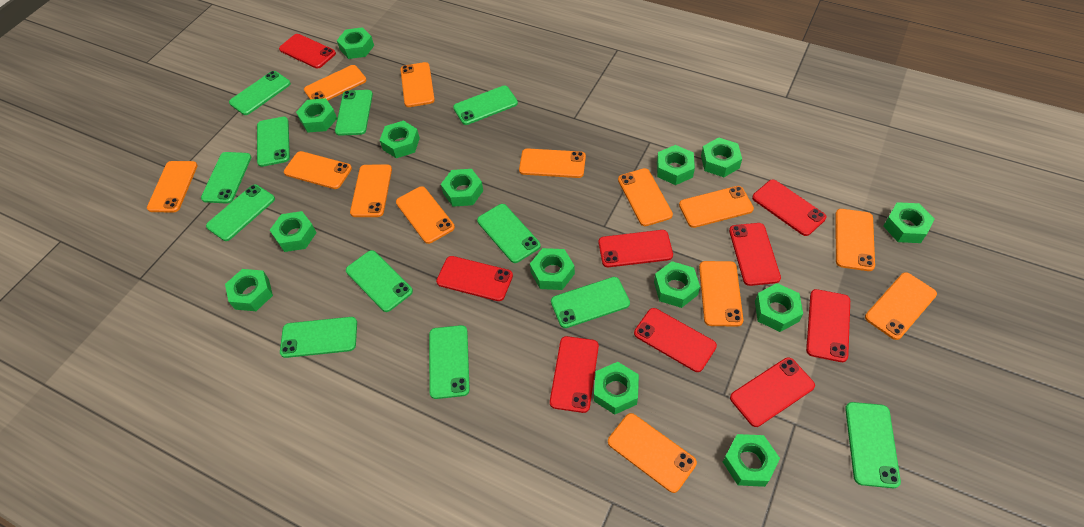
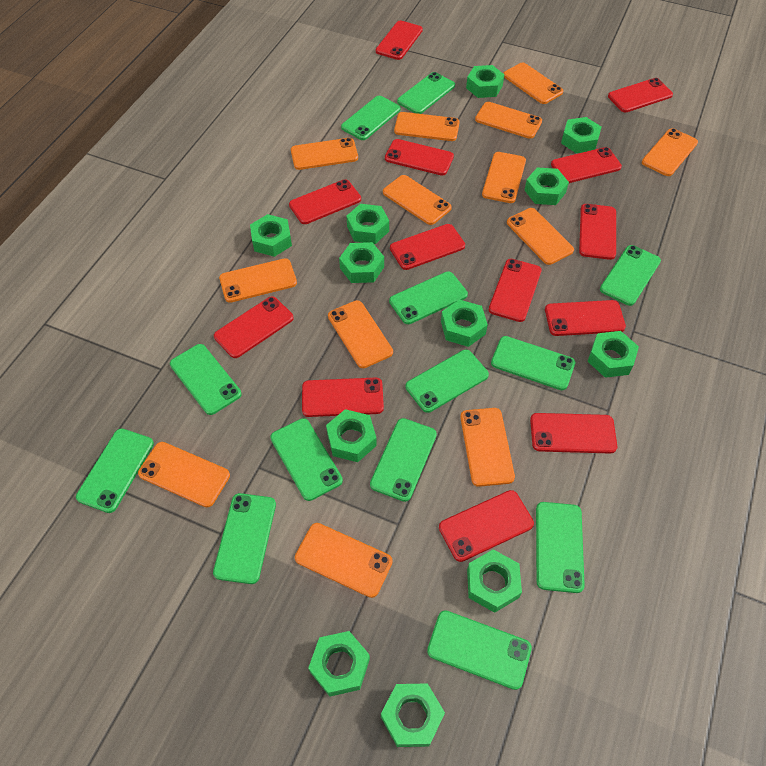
green nut: [225,269,273,311] [270,211,317,252] [296,98,337,132] [337,27,374,59] [380,121,420,158] [441,169,483,207] [530,248,575,290] [594,362,639,415] [654,261,700,308] [657,145,695,185] [701,137,742,177] [723,434,780,487] [755,283,803,332] [883,202,935,243] = 14 -> [250,214,292,257] [308,631,370,696] [326,409,377,462] [339,242,384,283] [346,204,389,244] [381,683,445,747] [441,299,488,347] [466,65,504,98] [467,549,522,613] [524,167,569,205] [561,117,601,153] [587,331,639,378] = 12
green phone: [201,152,251,204] [206,184,275,241] [229,71,291,115] [257,117,290,167] [280,317,357,358] [335,90,373,136] [346,250,413,312] [429,325,470,399] [453,86,518,125] [477,204,541,263] [551,277,630,328] [845,402,901,488] = 12 -> [76,428,154,513] [170,344,242,415] [213,493,276,584] [270,418,343,501] [341,96,401,140] [370,418,437,502] [389,271,468,324] [397,72,455,114] [406,350,489,413] [427,610,532,690] [491,336,575,390] [536,502,585,593] [600,245,661,306] = 13
red phone: [279,34,336,68] [436,256,513,301] [550,336,599,413] [599,230,673,267] [634,308,717,372] [729,223,781,286] [730,357,815,427] [752,180,826,236] [806,289,850,362] = 9 -> [214,296,294,358] [289,179,361,224] [302,377,384,417] [376,21,423,60] [385,139,454,176] [390,224,465,270] [439,490,534,562] [489,259,542,322] [530,413,617,454] [545,300,626,336] [551,147,622,183] [579,204,616,260] [608,78,673,112] = 13

